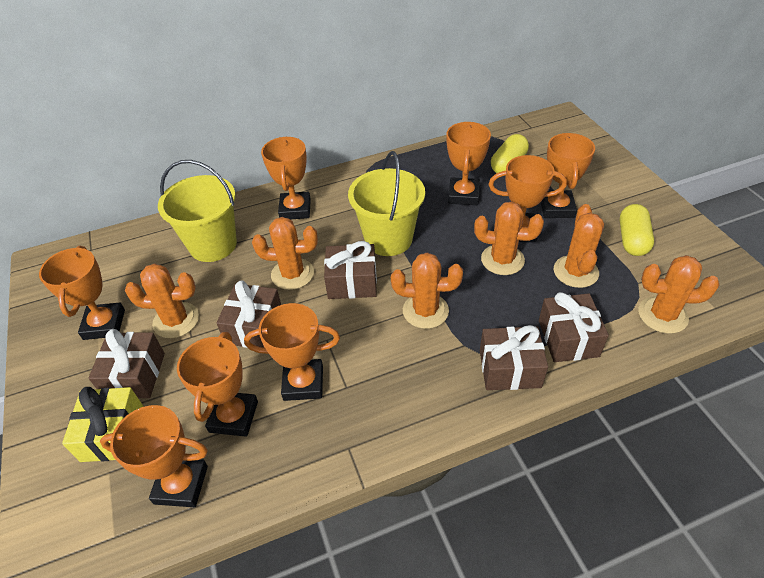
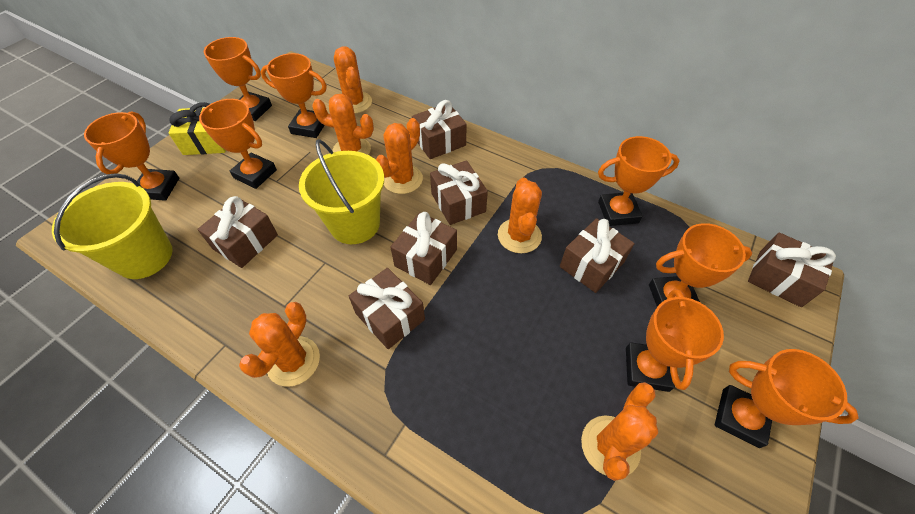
brown gift: [89,329,165,398] [216,280,281,348] [324,241,377,299] [480,325,548,390] [539,292,609,362] = 5 -> [197,196,278,268] [349,268,425,349] [390,212,457,285] [412,100,467,159] [430,160,488,225] [560,218,635,293] [748,232,836,307] = 7
yellow capsule: [491,134,529,173] [620,204,654,256] = 2 -> none = 0

